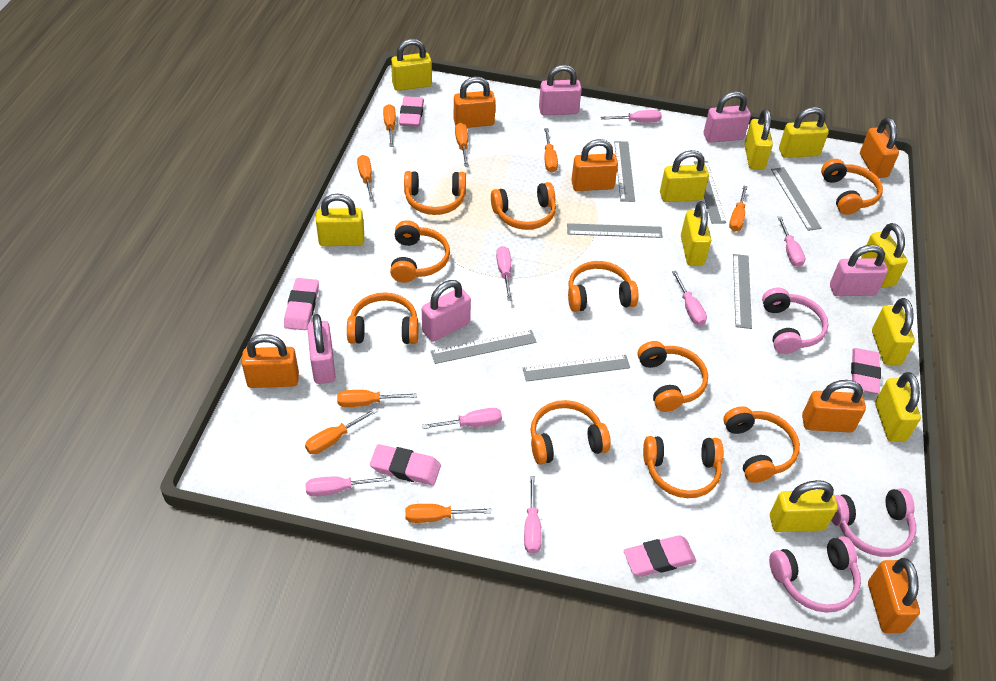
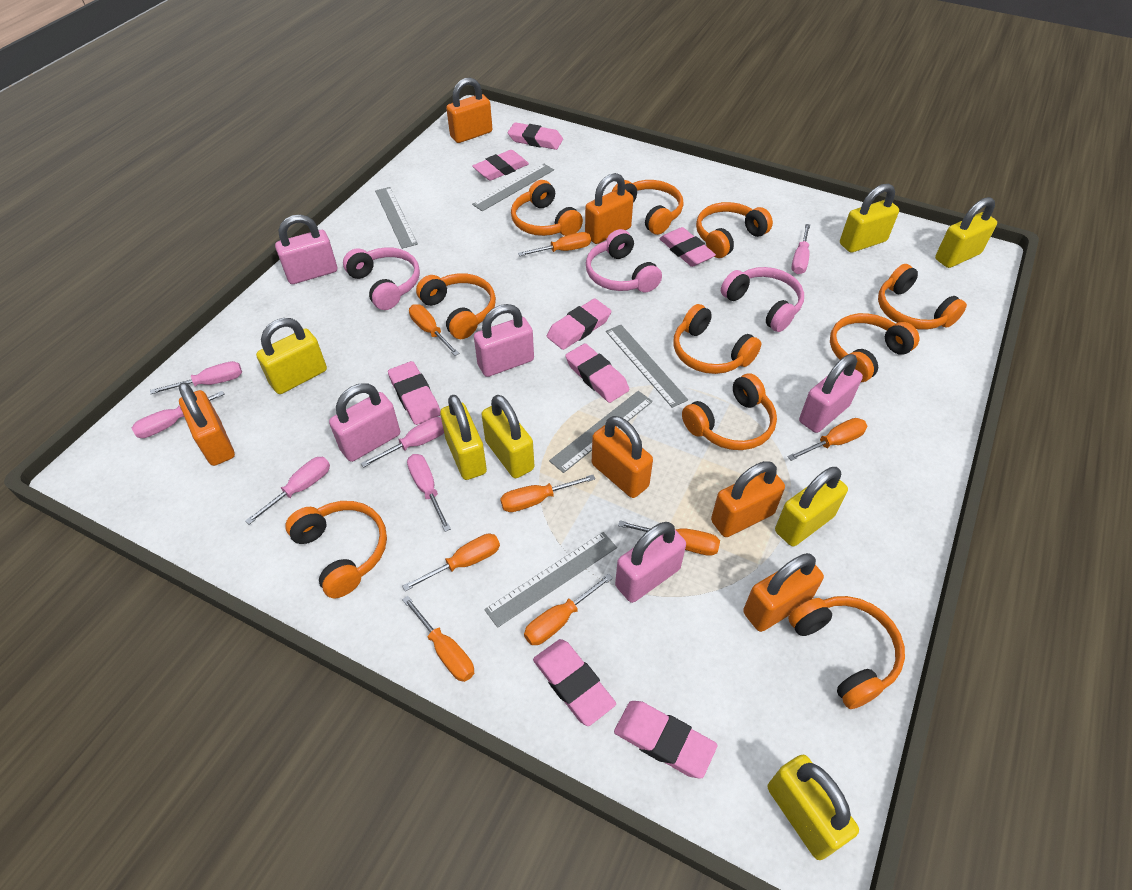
grey ruler: [431,330,537,364] [523,355,630,382] [567,223,663,238] [614,141,635,202] [694,161,726,224] [733,254,752,329] [771,167,822,231] = 7 -> [375,187,418,249] [472,164,554,211] [484,532,617,628] [549,391,653,473] [606,325,688,408] = 5
pink eraser: [284,278,319,330] [370,444,441,486] [399,96,424,127] [623,535,696,577] [851,348,881,394] = 5 -> [388,361,440,425] [473,150,529,181] [508,122,563,150] [533,639,616,726] [547,298,611,350] [565,343,629,403] [614,701,718,779] [659,227,716,267] = 8
pink screwdriver: [306,476,391,497] [422,408,502,429] [496,246,512,301] [524,476,542,554] [601,110,662,123] [672,271,707,326] [778,216,805,267] = 7 -> [132,391,225,438] [150,361,242,394] [245,457,330,524] [361,417,444,468] [407,454,451,532] [791,224,810,274] = 6
yellow padlock: [316,194,364,246] [391,39,432,91] [660,150,709,202] [681,201,711,265] [744,109,773,170] [770,480,838,532] [779,107,829,158] [861,223,908,288] [872,298,915,365] [875,372,921,442] = 10 -> [256,318,327,394] [440,395,487,480] [481,395,534,478] [768,755,859,860] [775,467,848,547] [840,184,899,253] [935,197,997,268] = 7

